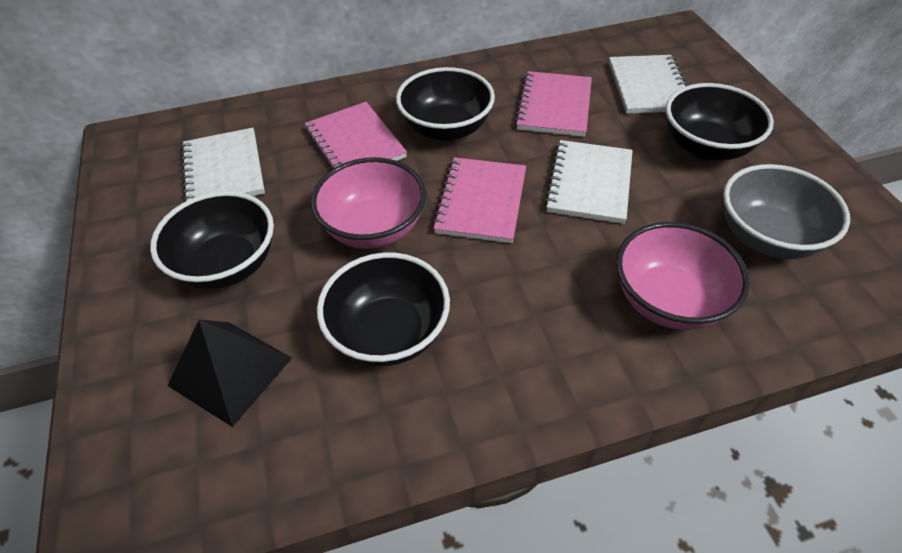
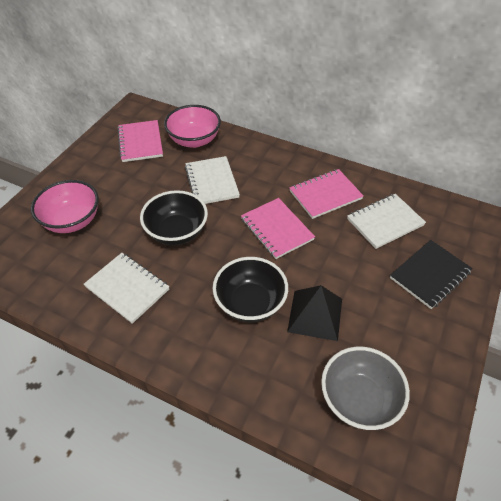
black bowl: [150,191,274,289] [317,253,450,366] [396,67,495,141] [666,83,774,161] = 4 -> [140,190,208,246] [213,257,288,323] = 2
black notebook: none = 0 -> [390,240,473,309] = 1

